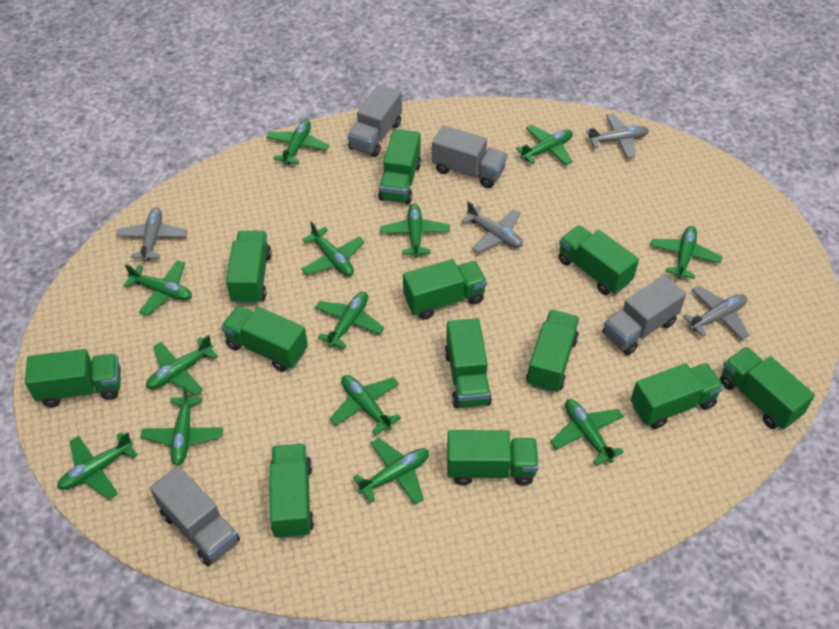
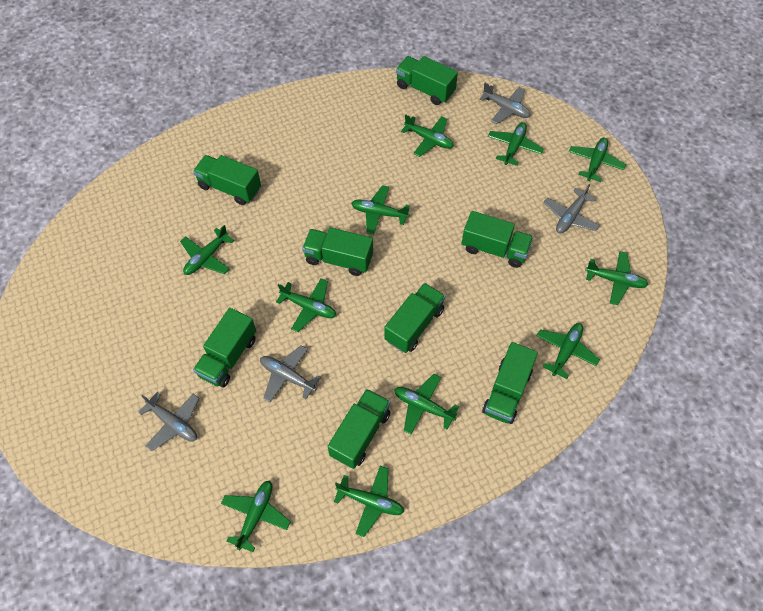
green plane: [57,432,137,499] [123,260,192,316] [141,386,223,466] [146,335,218,396] [266,120,329,165] [301,221,365,276] [315,292,384,349] [330,375,401,436] [353,438,429,505] [380,204,450,257] [516,125,573,165] [550,399,624,466] [650,226,722,279] = 13 -> [180,225,234,275] [221,481,291,552] [276,278,336,332] [334,466,404,537] [351,185,410,235] [394,374,459,434] [401,114,454,157] [488,122,544,166] [537,323,600,379] [569,138,626,182] [585,251,649,305] = 11
green truck: [25,349,121,407] [221,306,308,372] [226,231,272,304] [270,444,314,539] [378,129,421,204] [403,259,487,320] [445,318,492,408] [447,430,539,486] [526,310,579,393] [558,225,639,295] [631,363,724,429] [720,347,815,429] = 12 -> [193,155,261,205] [193,308,256,388] [302,228,373,276] [328,389,391,469] [384,283,445,353] [396,56,458,105] [462,211,533,268] [482,342,538,424] = 8
grey truck: [150,466,240,566] [348,85,402,157] [432,125,507,188] [603,275,686,355] = 4 -> none = 0

